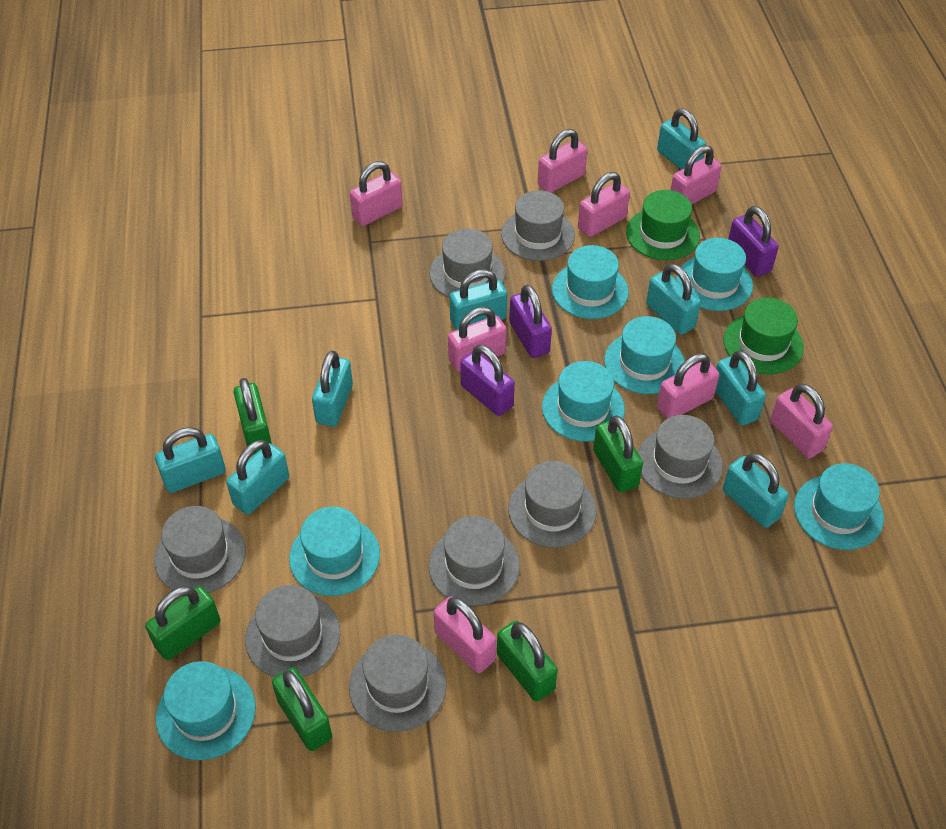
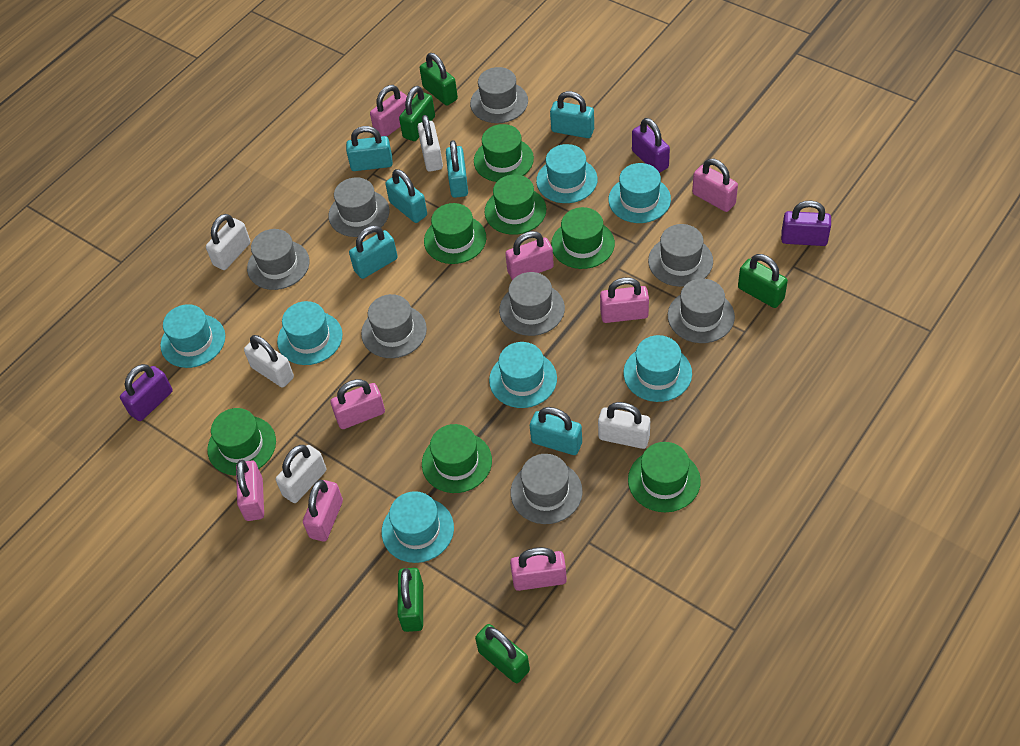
green hat: [626,190,700,260] [724,298,804,374] = 2 -> [207,408,276,475] [422,424,492,493] [424,203,486,264] [474,124,534,182] [485,175,546,235] [551,207,615,269] [628,442,701,512] = 7
turquoise padlock: [155,427,225,493] [226,440,289,514] [312,351,353,427] [450,269,507,330] [646,264,701,335] [657,108,706,170] [715,350,766,425] [723,453,789,528] = 8 -> [346,126,393,171] [349,226,398,279] [386,169,427,223] [446,140,468,198] [530,407,582,455] [550,91,594,138] = 6
white padlock: none = 0 -> [206,214,251,270] [244,335,294,388] [276,445,327,503] [418,115,443,172] [598,402,650,449] = 5

